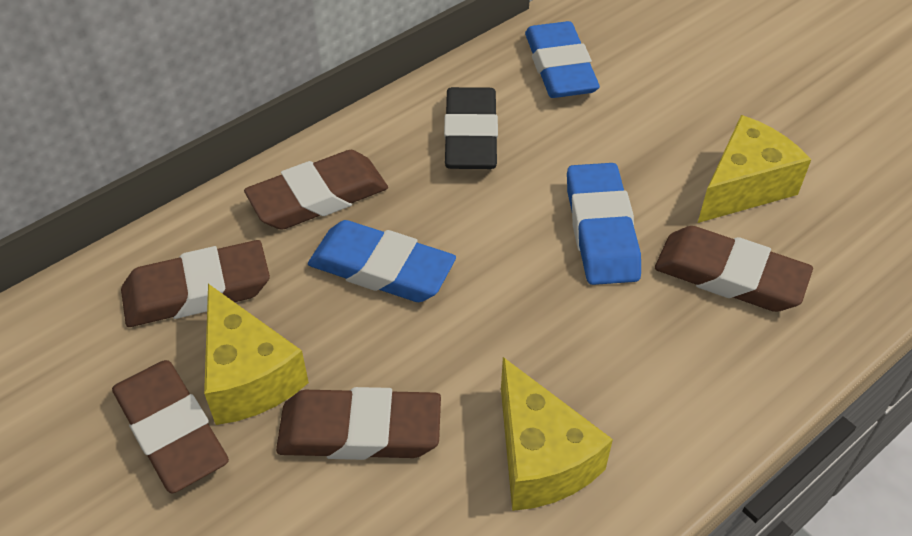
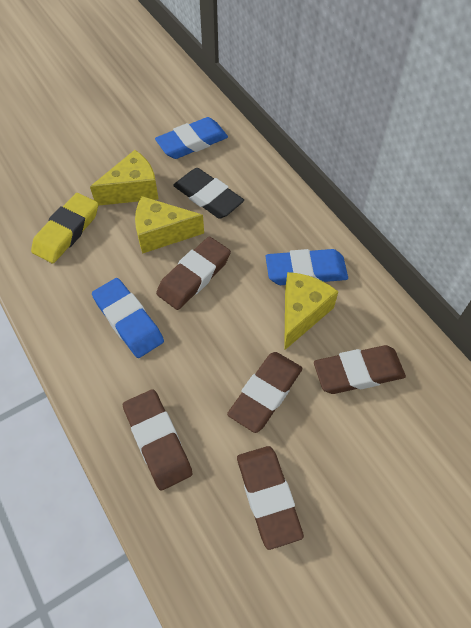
yellow eraser: none = 0 -> [31,193,98,263] = 1

